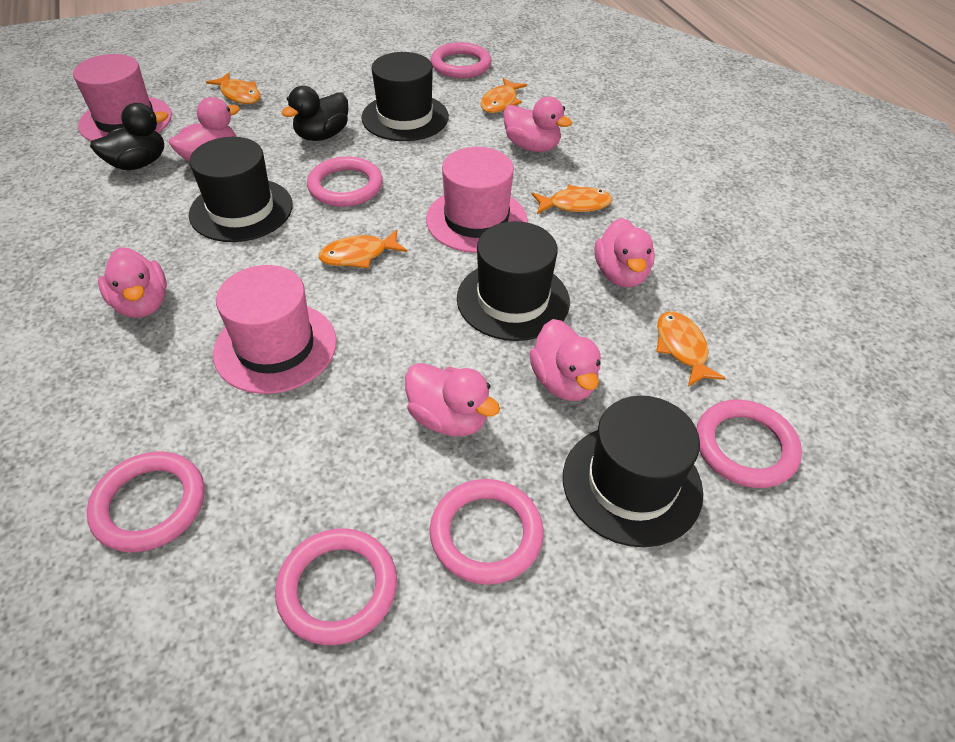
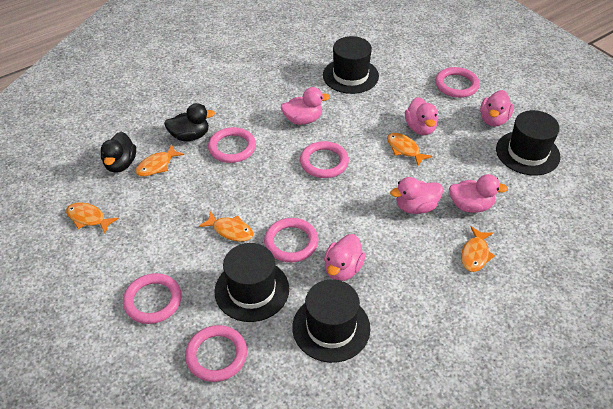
pink hat: [73,54,172,141] [213,265,337,394] [426,147,528,253] = 3 -> none = 0

